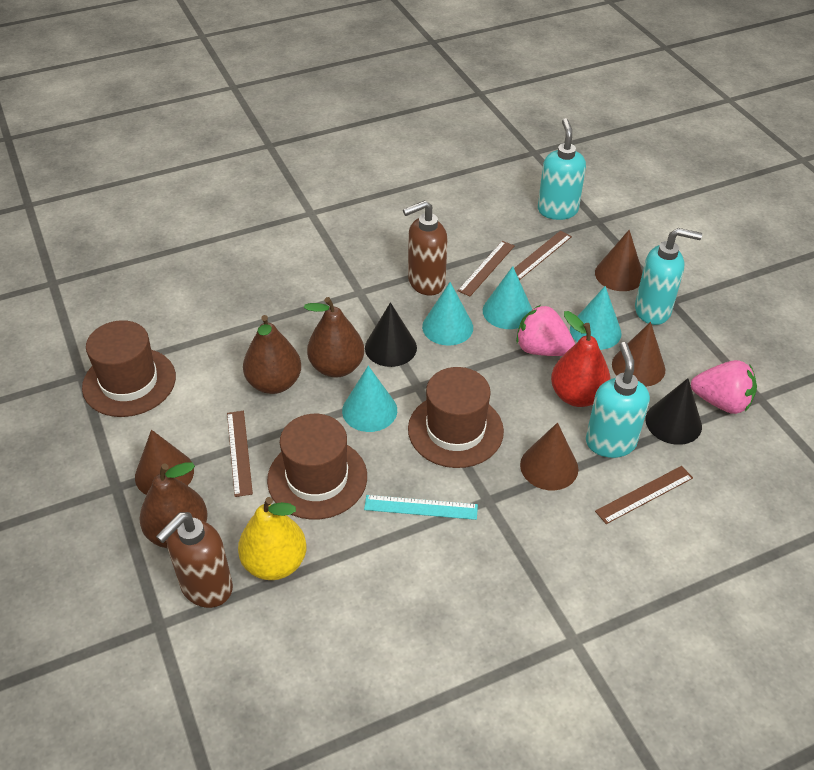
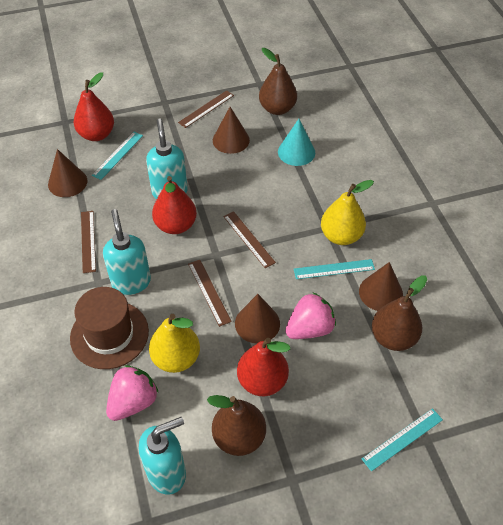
black cone: [365,302,417,367] [645,378,702,445] = 2 -> none = 0
brown hat: [82,320,176,417] [267,414,367,520] [408,367,504,468] = 3 -> [70,287,149,369] = 1
brown soap dispenser: [156,512,233,608] [403,200,448,295] = 2 -> none = 0
red pear: [551,311,611,407] = 1 -> [74,72,114,141] [152,176,197,234] [237,338,290,396] = 3
turquoise cone: [342,366,397,432] [422,282,473,345] [483,266,532,329] [570,286,622,350] = 4 -> [278,119,315,166] = 1
turquoise ruler: [364,495,478,520] = 1 -> [92,132,143,180] [294,259,375,279] [362,408,443,471] = 3
yellow pear: [238,497,306,580] = 1 -> [149,314,200,373] [321,180,374,245] = 2

